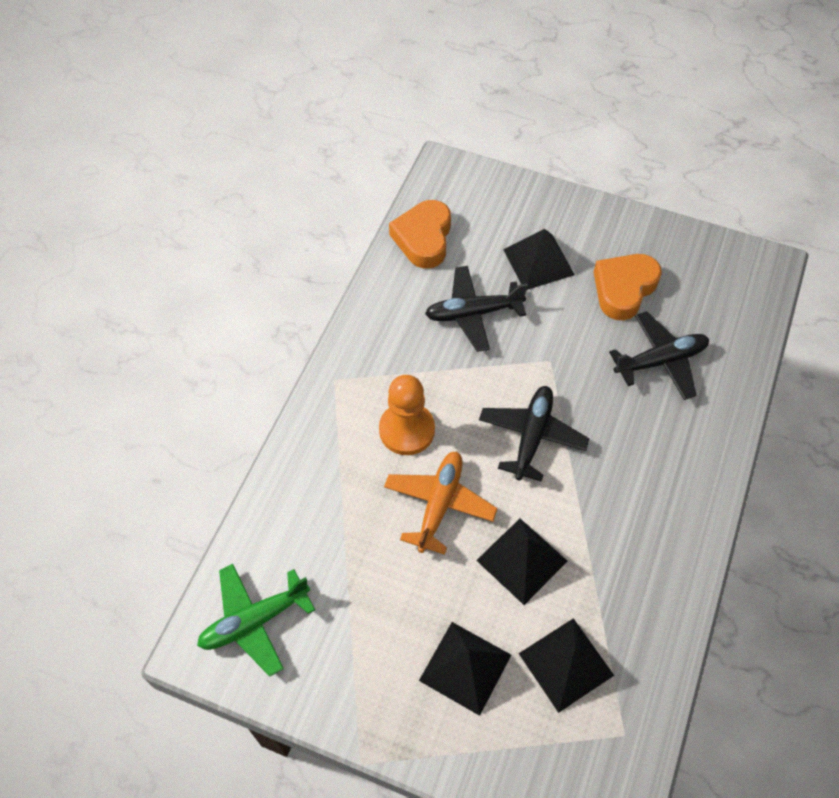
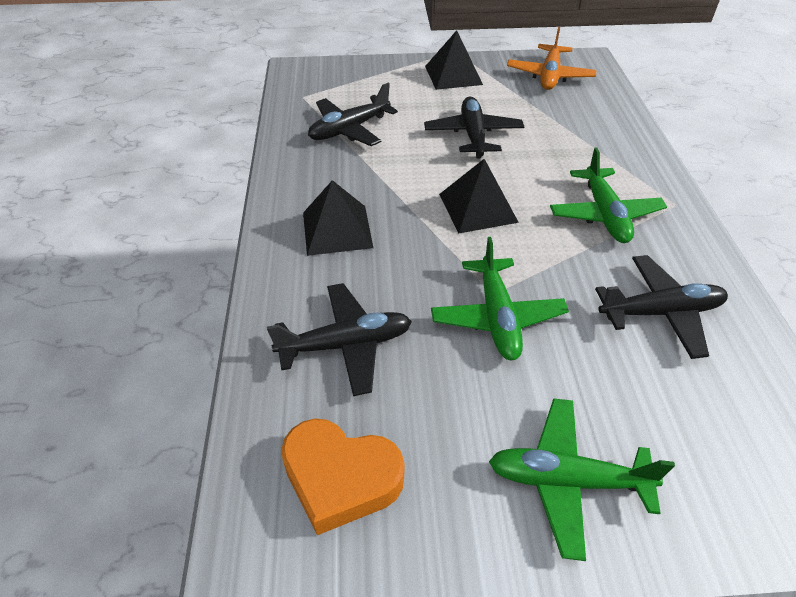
black plane: [425,266,528,352] [479,386,589,482] [609,311,709,400] = 3 -> [267,283,412,396] [308,83,398,146] [424,97,524,159] [595,255,728,359] = 4
black pyramid: [419,622,511,716] [476,519,567,605] [503,229,575,290] [518,618,614,713] = 4 -> [303,180,373,256] [425,30,483,90] [439,159,519,233] = 3
green plane: [197,564,315,676] = 1 -> [431,237,569,360] [489,398,675,561] [550,147,667,243] = 3
orange heart: [389,200,451,269] [594,254,662,320] = 2 -> [281,418,405,535] = 1
orange pawn: [379,375,435,455] = 1 -> none = 0

